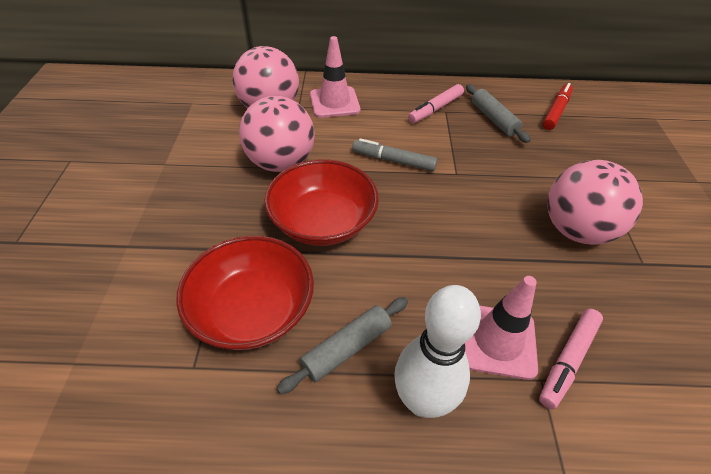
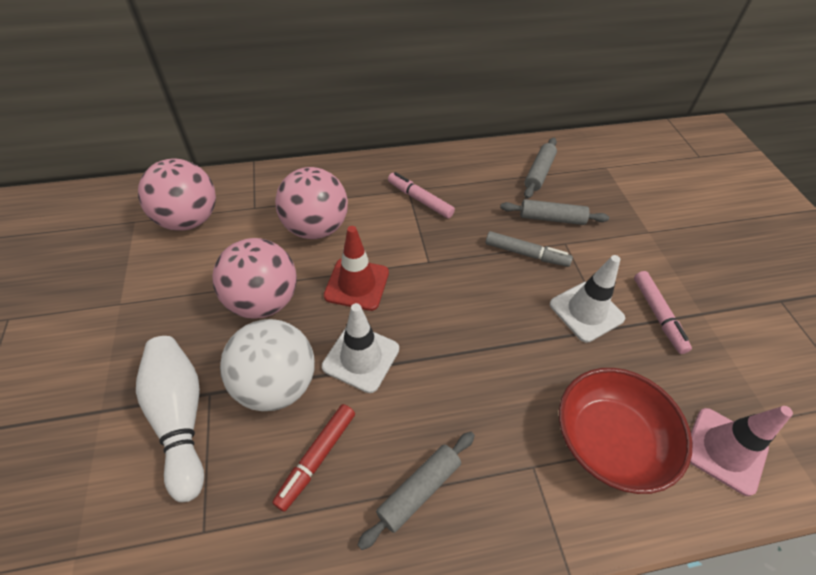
grey rolling pin: [277,297,408,394] [466,84,531,143] = 2 -> [357,432,475,550] [500,199,609,225] [524,138,557,199] = 3
pink traffic cone: [310,36,360,118] [465,276,538,380] = 2 -> [690,406,793,496] = 1
red bowl: [176,236,314,350] [264,160,379,246] = 2 -> [559,368,693,494] = 1
red traffic cone: none = 0 -> [324,226,389,311] = 1
white ball: none = 0 -> [220,319,315,411] = 1
white traffic cone: none = 0 -> [322,303,399,393] [550,255,625,342] = 2

